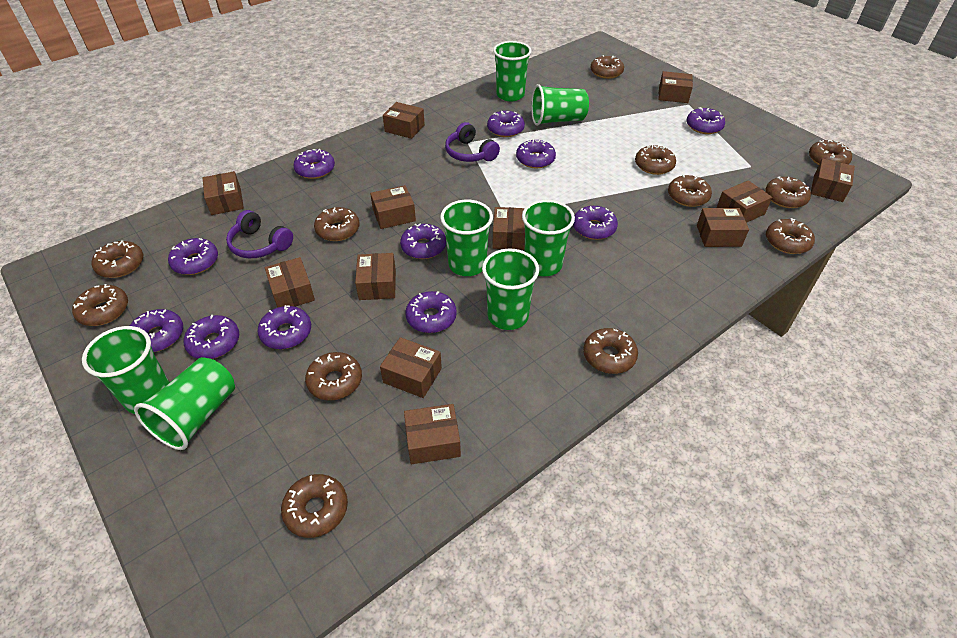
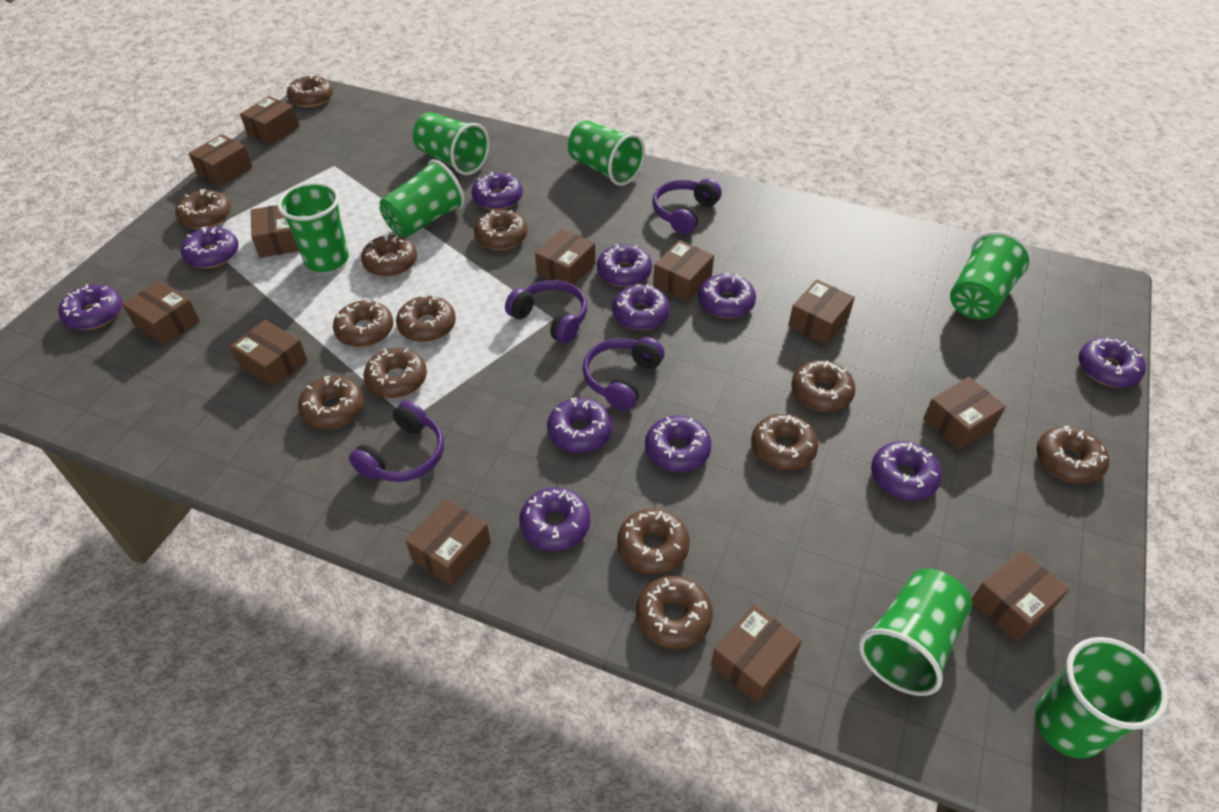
brown donut: [72,284,128,326] [92,240,143,278] [281,474,348,538] [305,352,362,401] [314,207,360,241] [583,328,638,374] [590,55,624,79] [635,145,676,175] [668,175,712,207] [765,176,811,208] [766,218,815,254] [809,140,852,165] = 12 -> [176,189,231,229] [287,74,333,107] [298,376,364,429] [333,300,393,347] [361,234,417,277] [364,348,427,398] [396,295,456,342] [474,210,527,250] [617,509,690,575] [636,576,713,649] [751,414,819,470] [791,360,856,412] [1036,426,1109,484] = 13
purple headphones: [226,210,293,258] [445,122,500,162] = 2 -> [349,400,444,482] [505,280,587,344] [583,337,665,411] [652,179,722,235] = 4

